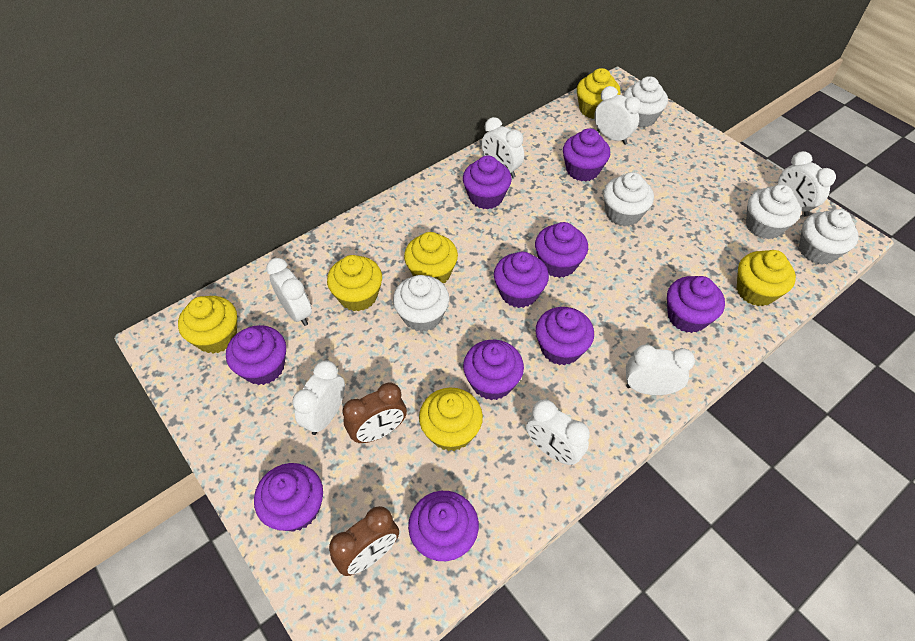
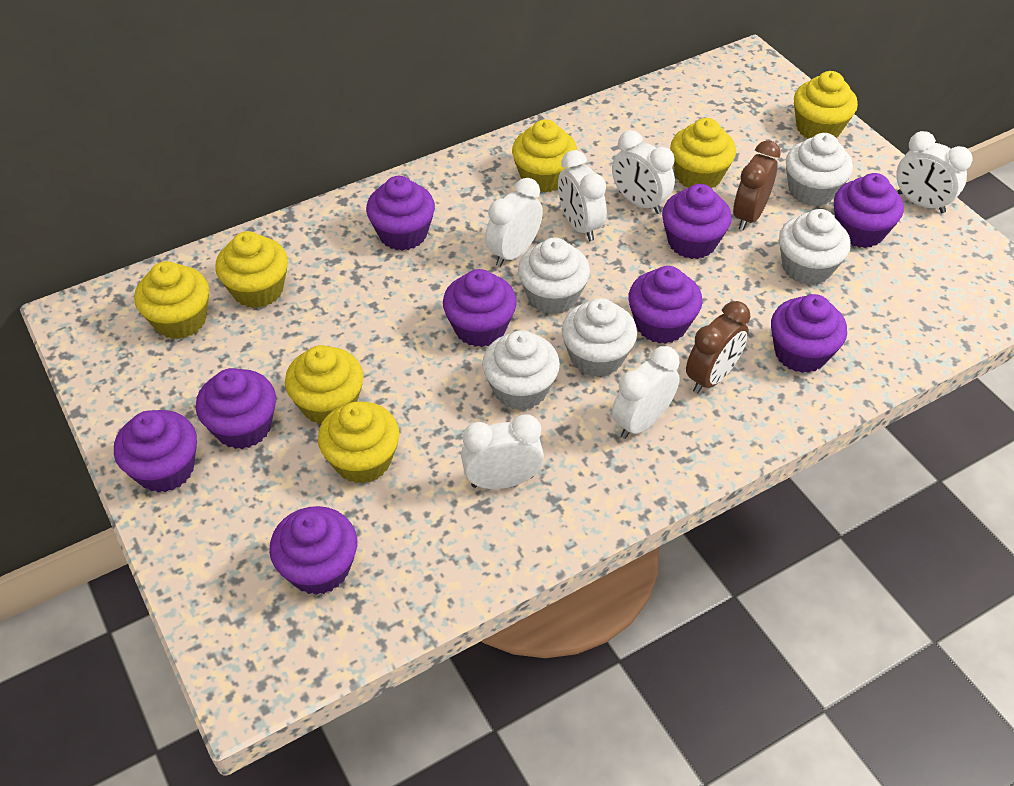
purple cupcake: [226,325,286,385] [254,463,323,532] [408,491,479,562] [463,155,512,209] [463,340,524,400] [494,252,549,308] [535,222,588,278] [536,307,594,365] [563,128,610,182] [667,276,725,333] = 10 -> [114,410,197,492] [196,368,276,449] [269,506,357,595] [366,176,435,251] [443,269,517,347] [629,266,702,344] [662,184,732,259] [771,294,847,373] [834,173,904,248] = 9
white clock: [266,258,312,326] [292,360,345,435] [481,117,524,178] [526,399,590,465] [594,86,641,145] [626,345,695,395] [778,151,836,217] = 7 -> [461,414,544,489] [485,178,543,267] [558,150,607,241] [612,130,675,214] [612,346,680,439] [896,131,973,213] = 6
yellow cupcake: [178,296,237,353] [327,255,382,311] [404,232,458,283] [419,388,483,451] [577,68,621,119] [737,250,796,306] = 6 -> [134,261,209,339] [215,231,288,308] [285,345,364,424] [318,402,399,484] [512,119,577,192] [670,118,736,188] [794,71,858,139] = 7

